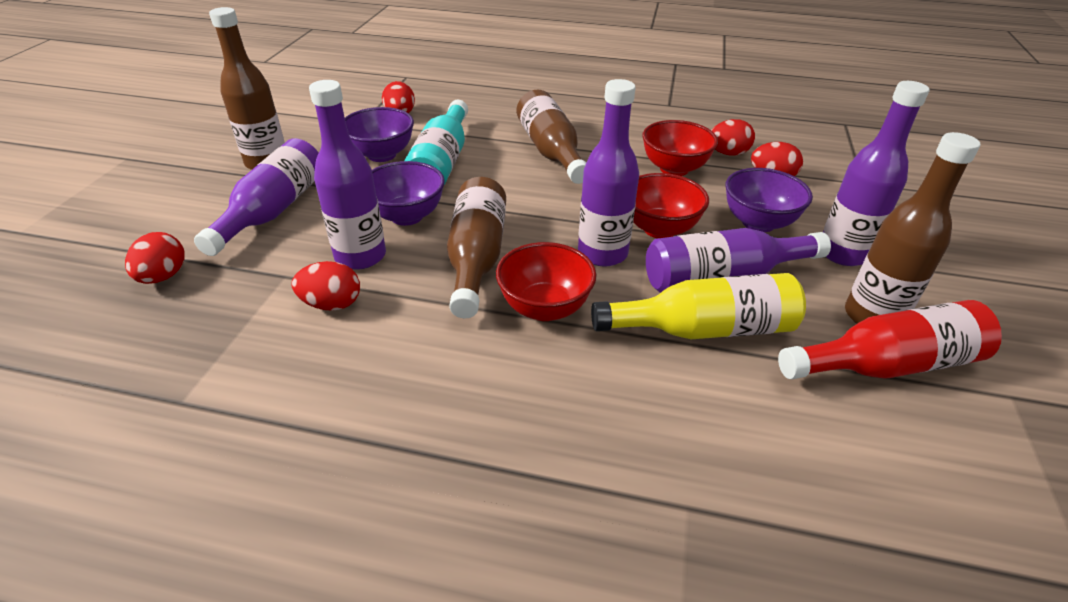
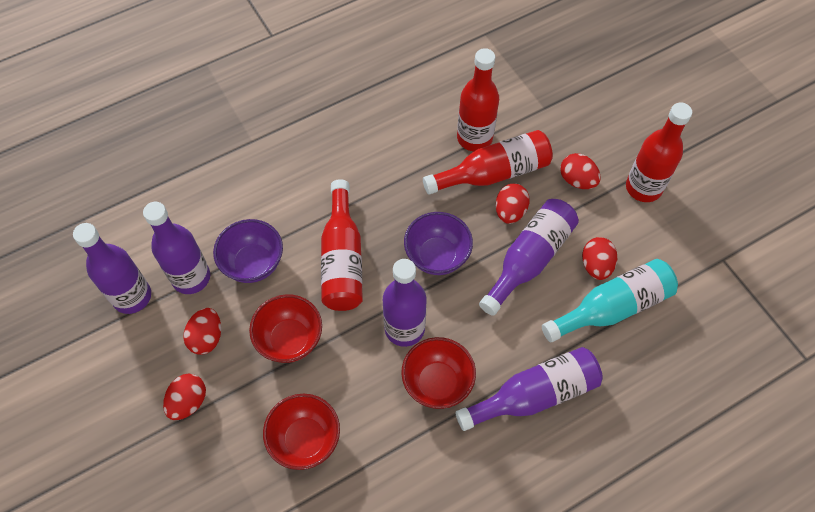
brown bottle: [209,7,285,170] [447,177,506,318] [517,90,586,184] [845,132,980,324] = 4 -> none = 0
purple bowl: [345,107,414,162] [372,161,445,226] [725,168,813,232] = 3 -> [213,219,283,283] [404,212,473,275] = 2
red bottle: [778,300,1002,379] = 1 -> [321,179,363,311] [423,130,553,195] [457,48,499,151] [626,102,692,202] = 4
yellow bottle: [591,273,806,339] = 1 -> none = 0

